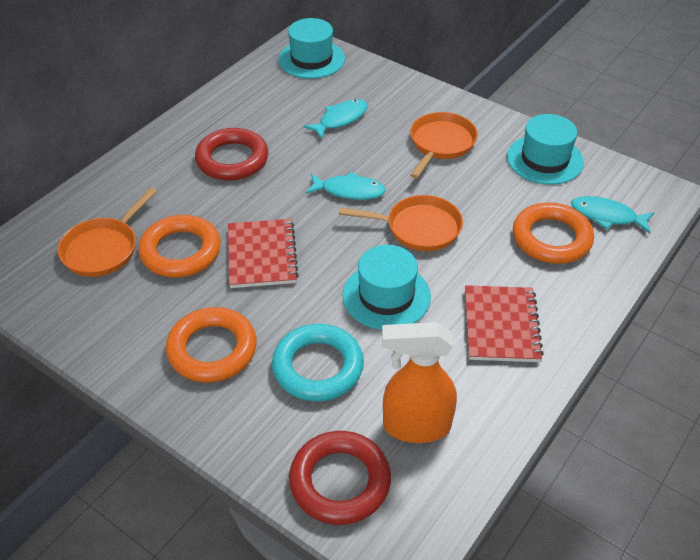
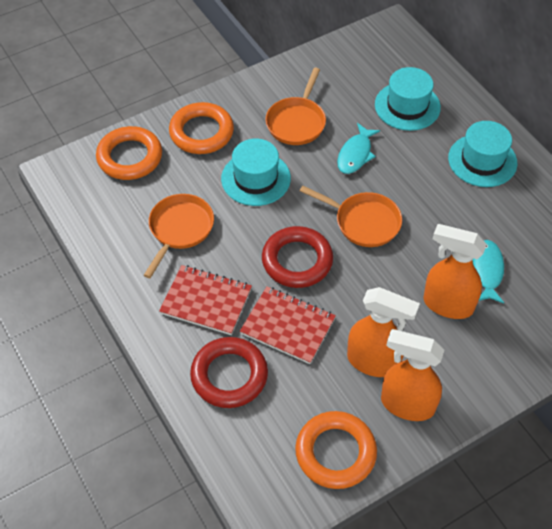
orange spray bottle: [382,322,457,443] = 1 -> [347,287,420,377] [381,329,444,421] [423,224,487,319] = 3
turquoise fish: [303,99,368,139] [306,172,386,200] [571,196,654,233] = 3 -> [337,123,380,174] [473,240,504,303] = 2
turquoise ring: [272,324,364,402] = 1 -> none = 0

